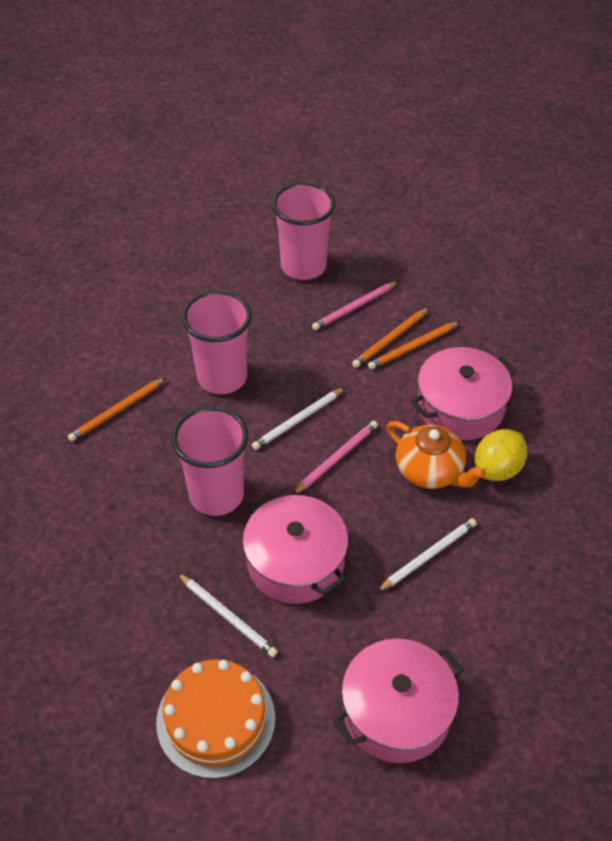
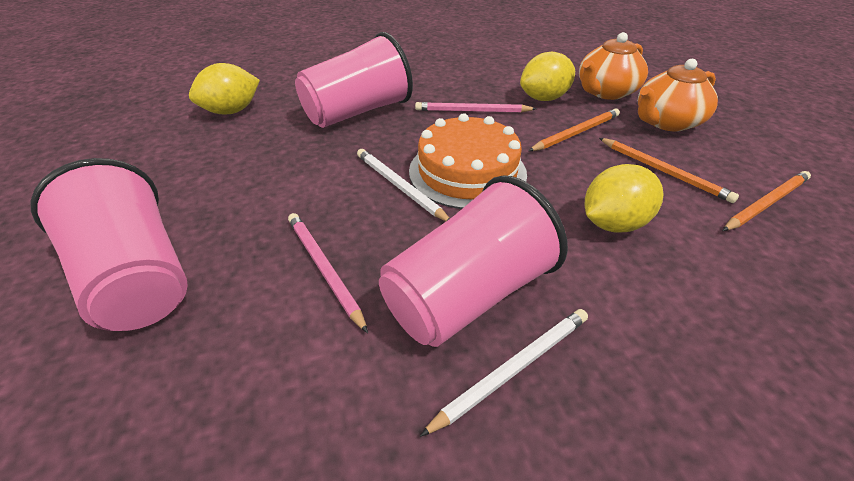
orange teapot: [386,421,486,489] = 1 -> [579,32,648,100] [638,59,718,132] = 2
pink pot: [242,494,348,604] [333,639,464,763] [411,347,516,440] = 3 -> none = 0
white pencil: [177,573,278,657] [252,388,345,450] [377,518,477,592] = 3 -> [357,149,450,221] [420,309,588,437] = 2
yellow lemon: [475,429,528,481] = 1 -> [189,63,260,115] [520,52,575,101] [585,164,663,233] = 3

